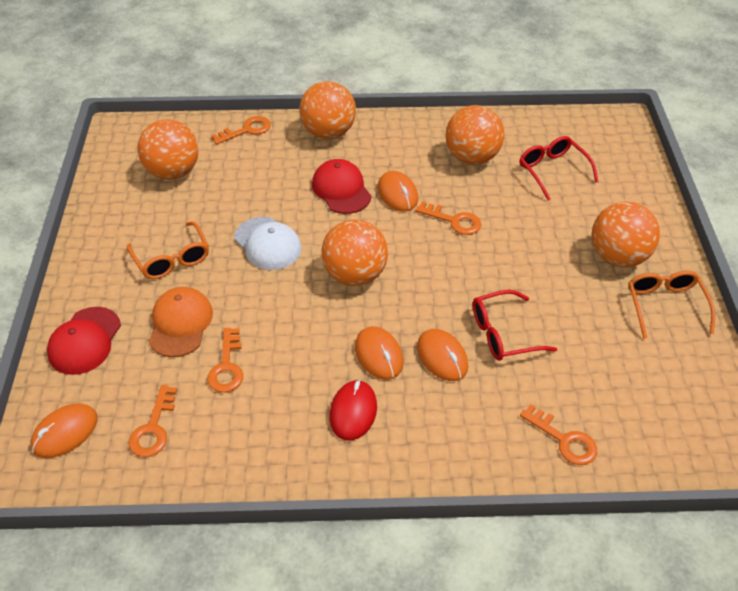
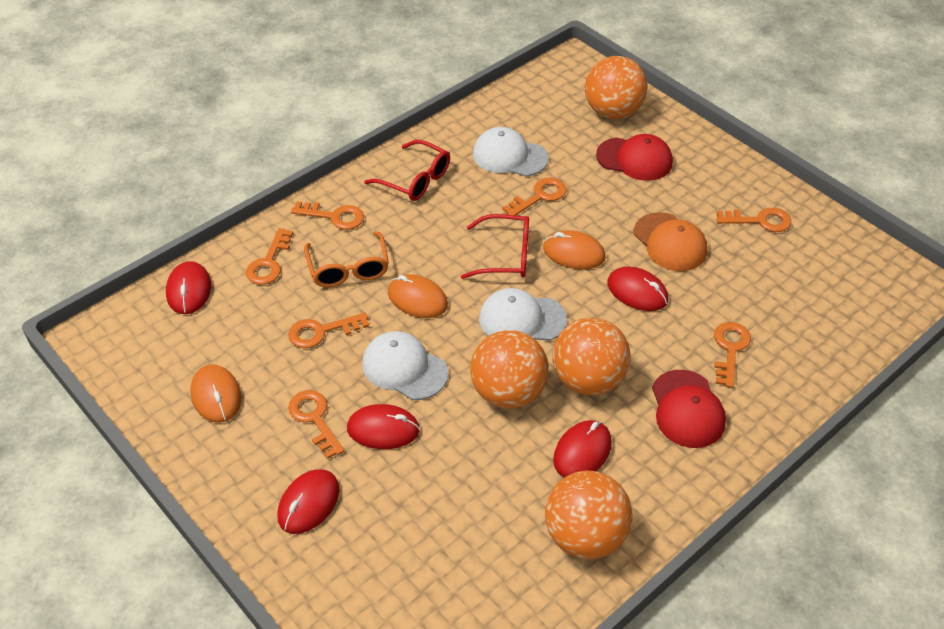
orange ball: [137,119,199,180] [299,81,356,139] [321,219,388,286] [446,105,504,165] [592,202,660,267] = 5 -> [470,330,549,408] [545,471,633,559] [552,318,631,395] [585,56,647,119] = 4
orange glasses: [127,221,209,279] [628,271,715,339] = 2 -> [304,231,389,287] = 1
orange key: [129,385,177,457] [207,328,243,393] [212,116,271,145] [416,202,481,235] [520,404,597,465] = 5 -> [246,228,293,285] [288,313,369,348] [288,390,344,459] [291,201,364,230] [502,178,566,216] [714,322,751,388] [716,208,791,232] = 7
orange mouse: [31,404,98,458] [355,326,403,380] [377,171,418,212] [417,329,468,381] = 4 -> [191,364,241,423] [388,274,448,318] [543,230,606,270] = 3
red mouse: [329,380,377,441] = 1 -> [166,261,211,314] [277,469,340,534] [347,404,420,449] [553,420,612,477] [607,267,668,311] = 5
white cap: [234,217,301,270] = 1 -> [363,331,448,400] [473,127,548,177] [479,288,567,340] = 3

